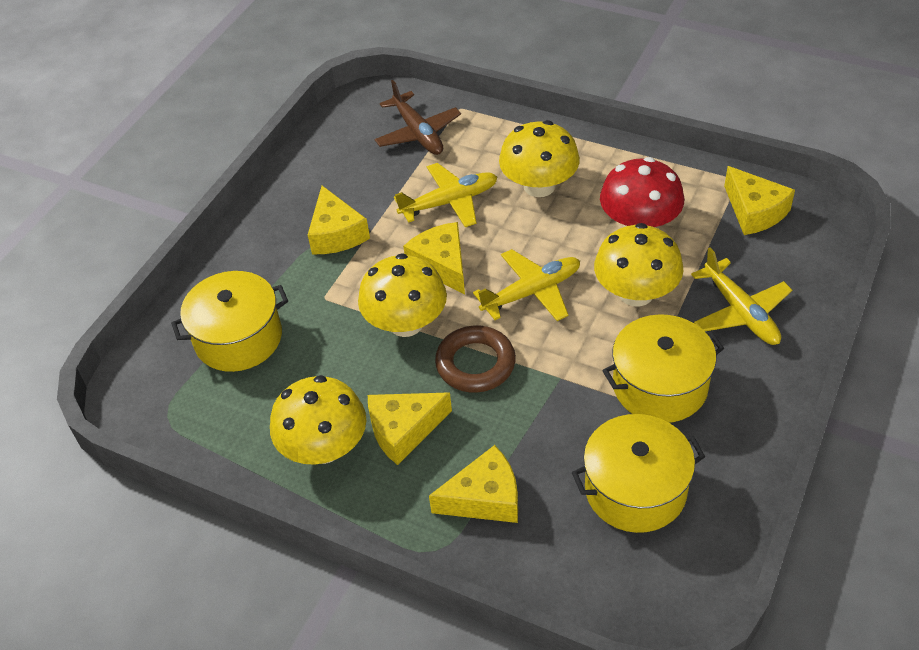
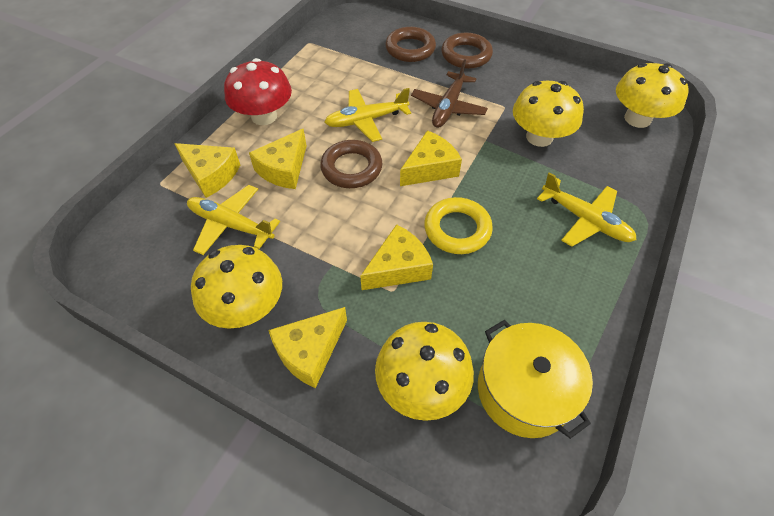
brown ring: [435,326,516,393] = 1 -> [320,140,382,188] [385,27,436,62] [441,33,493,69] = 3
yellow pot: [171,271,288,372] [572,414,705,533] [602,314,724,423] = 3 -> [478,320,593,439] = 1
yellow ring: none = 0 -> [424,197,493,254] = 1

